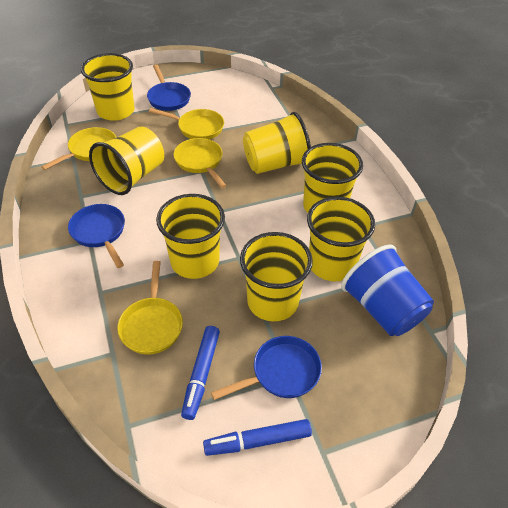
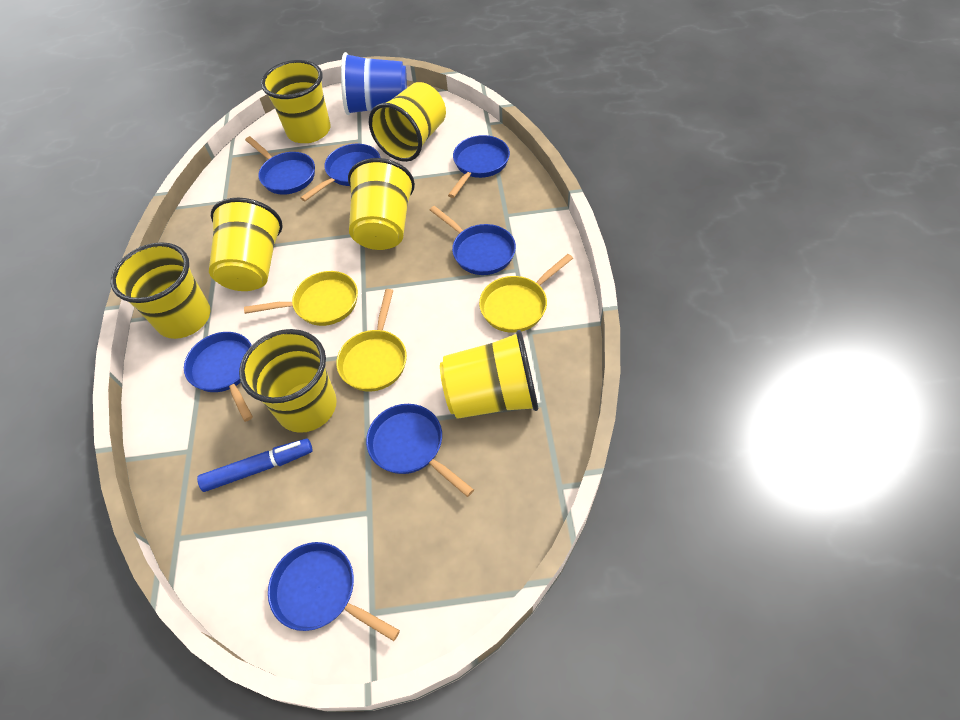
blue marker: [181,326,220,420] [203,419,312,456] = 2 -> [197,439,313,492] = 1
blue pan: [68,204,125,268] [147,64,191,111] [211,336,322,400] = 3 -> [184,332,253,422] [245,136,315,195] [268,542,400,641] [300,144,380,201] [366,404,474,497] [430,206,516,275] [448,135,510,198] = 7
yellow pan: [41,127,116,170] [117,261,183,355] [149,108,224,139] [174,138,227,188] = 4 -> [244,271,358,326] [336,289,407,392] [479,254,573,333] = 3

